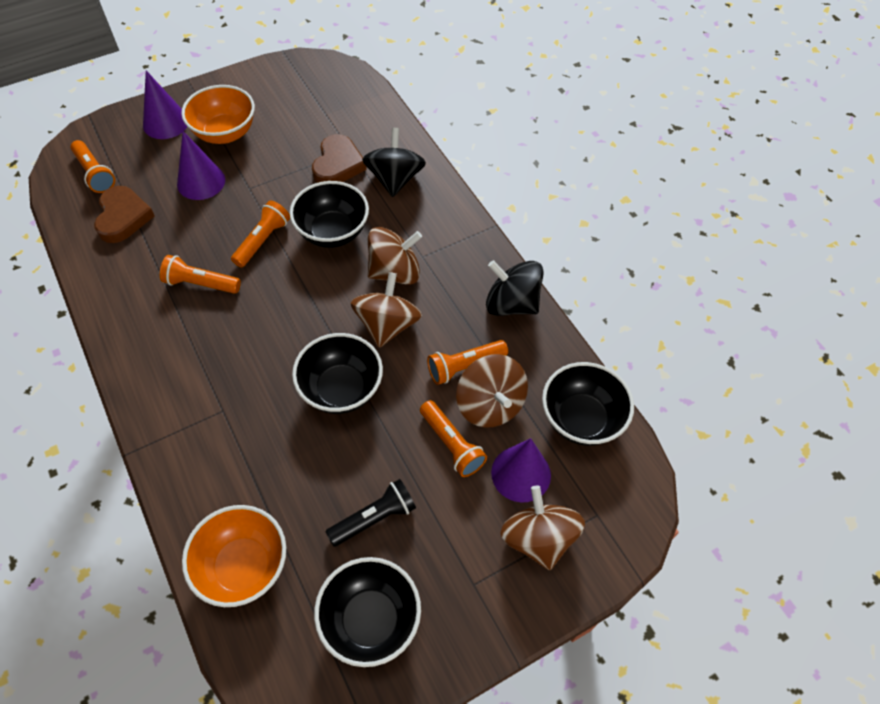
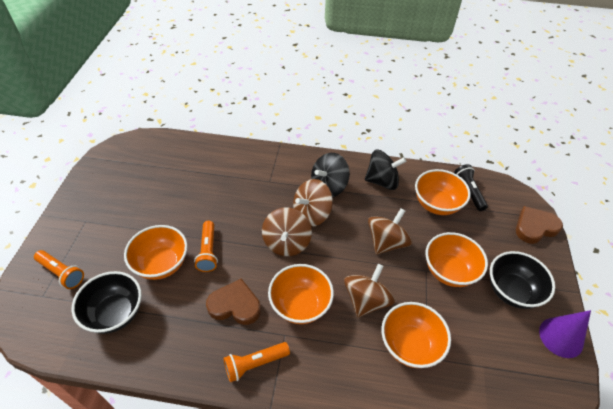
black bowl: [290,181,369,248] [292,333,383,414] [314,557,421,667] [542,362,634,446] = 4 -> [72,271,142,334] [490,251,555,309] = 2
orange bowl: [181,85,255,144] [182,505,286,607] = 2 -> [124,225,187,280] [268,264,334,324] [381,302,451,368] [415,169,471,215] [425,232,488,287] = 5
orange flashlight: [71,140,115,193] [160,255,241,294] [231,201,290,267] [420,400,487,477] [427,340,508,385] = 5 -> [34,250,84,289] [194,221,218,272] [223,342,290,383] = 3
purple cone: [143,70,187,139] [177,131,225,200] [491,438,551,502] = 3 -> [539,310,591,358] = 1

